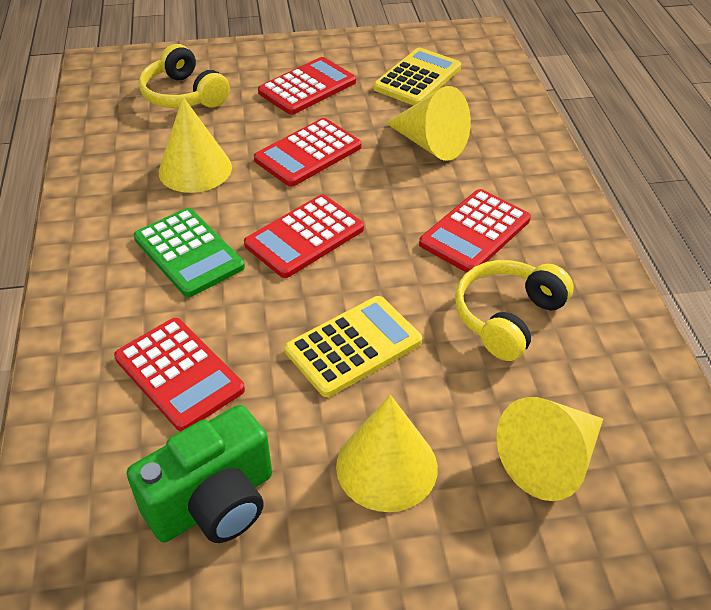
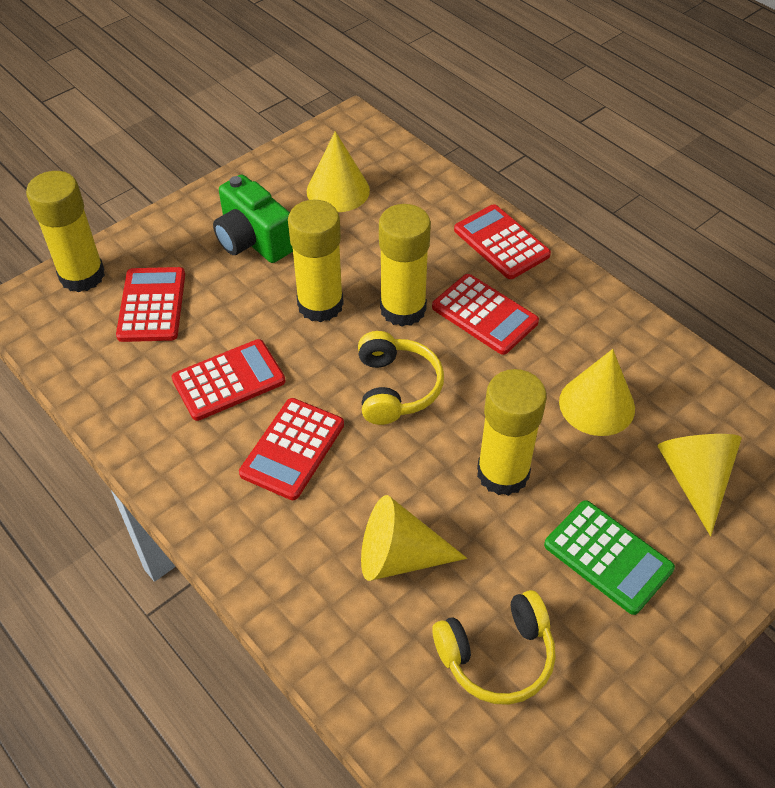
yellow calculator: [285,296,422,397] [373,48,461,105] = 2 -> none = 0
yellow glue stick: none = 0 -> [26,171,105,292] [288,200,344,322] [379,204,431,327] [477,369,547,496] = 4

